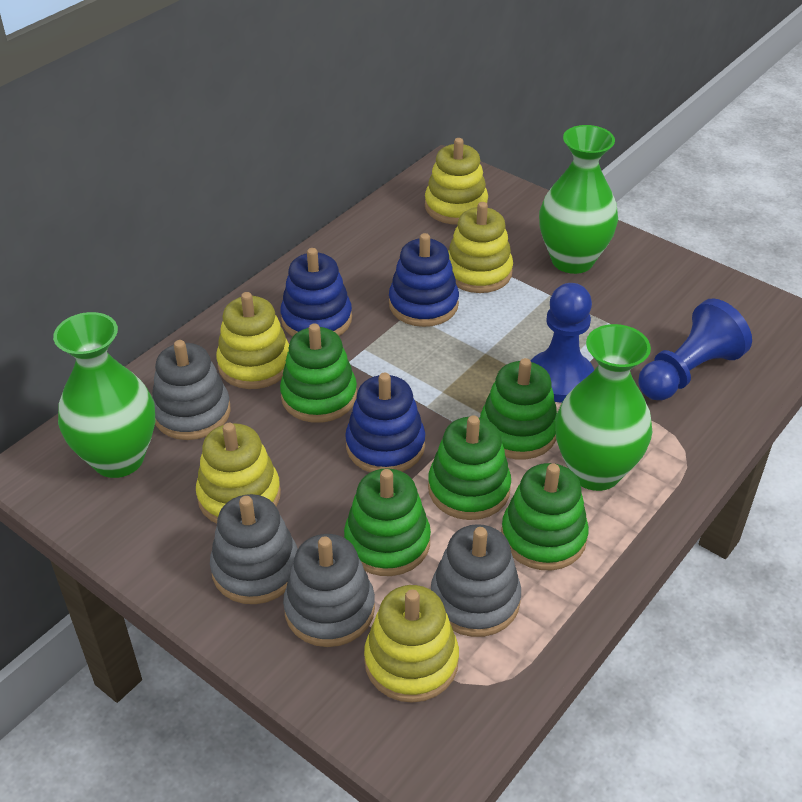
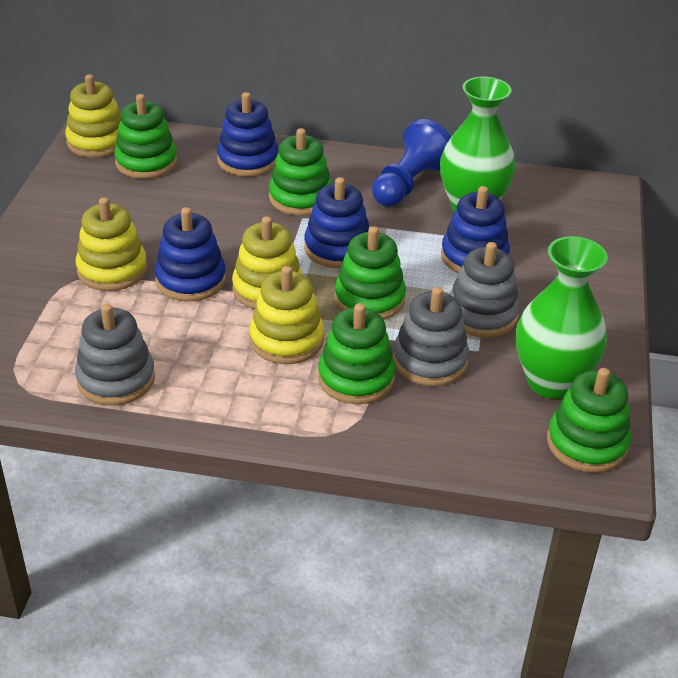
blue pawn: [531,283,594,403] [638,298,752,400] = 2 -> [372,119,451,206] = 1
blue stacking toy: [281,248,352,337] [345,373,425,472] [389,233,459,327] = 3 -> [155,207,226,301] [217,92,278,177] [304,177,369,268] [441,186,510,273] = 4
green vase: [53,312,156,478] [539,125,618,274] [555,324,653,491] = 3 -> [440,77,515,212] [516,236,608,399] = 2
grey stacking toy: [152,340,231,440] [210,494,298,604] [283,534,375,647] [431,524,521,637] = 4 -> [75,304,155,406] [393,287,469,386] [449,242,520,338] = 3
yellow stacking toy: [196,423,281,524] [216,292,289,389] [364,585,459,703] [425,138,488,225] [448,202,513,293] = 5 -> [65,74,121,158] [76,197,147,291] [232,216,302,309] [249,266,324,364] = 4

